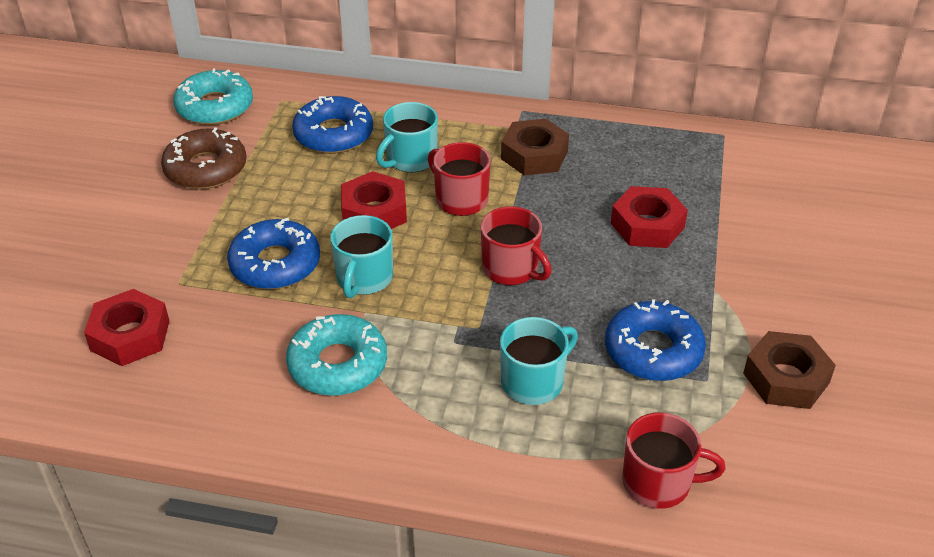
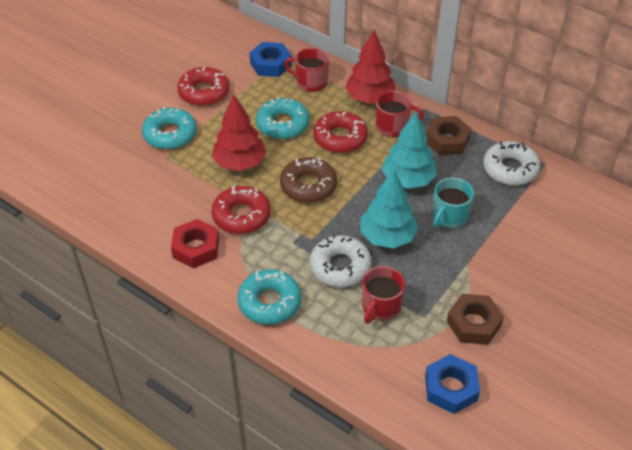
blue donut: [227,218,320,289] [292,96,373,154] [605,299,706,381] = 3 -> none = 0
blue nut: none = 0 -> [250,42,292,77] [425,354,480,414] = 2
red donut: none = 0 -> [177,67,229,106] [212,186,271,234] [313,111,368,153] = 3
red nut: [84,289,169,366] [341,171,407,229] [611,186,688,248] = 3 -> [171,219,219,268] = 1
red tree: none = 0 -> [212,94,266,171] [345,30,396,104] = 2
turquoise donut: [173,68,253,125] [286,314,387,396] = 2 -> [142,107,197,150] [237,269,301,325] [256,97,310,139] = 3
turquoise mug: [330,215,393,298] [376,102,438,172] [500,317,578,405] = 3 -> [433,178,474,228] = 1
turquoise tree: none = 0 -> [360,169,418,249] [382,112,437,189] = 2
white donut: none = 0 -> [310,234,372,287] [483,141,541,186] = 2

